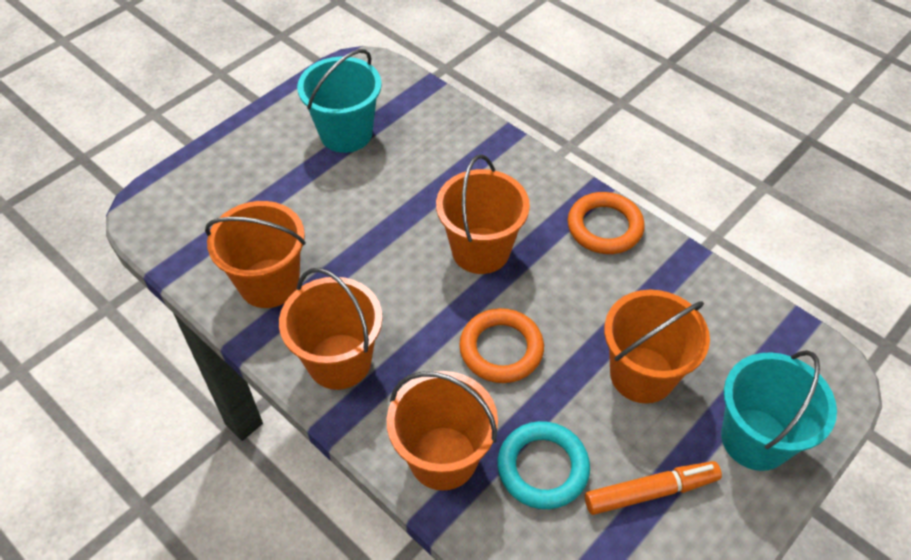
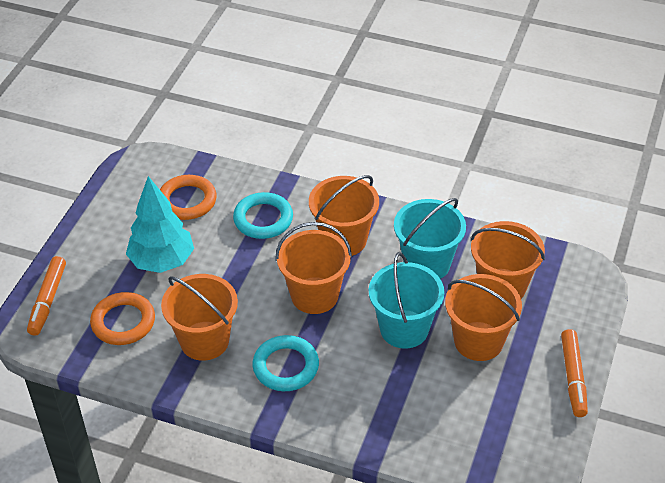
orange marker: [585,461,722,515] = 1 -> [27,256,66,336] [561,329,588,417] = 2
turquoise ring: [497,421,590,509] = 1 -> [233,192,293,239] [253,335,319,391] = 2
turquoise tree: none = 0 -> [126,176,194,273] = 1

